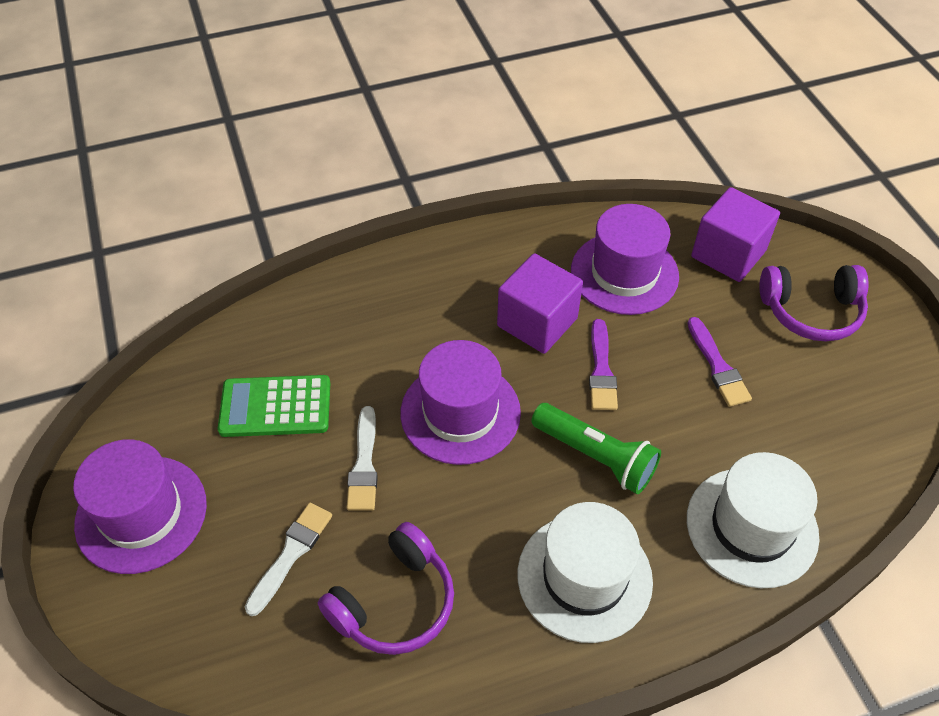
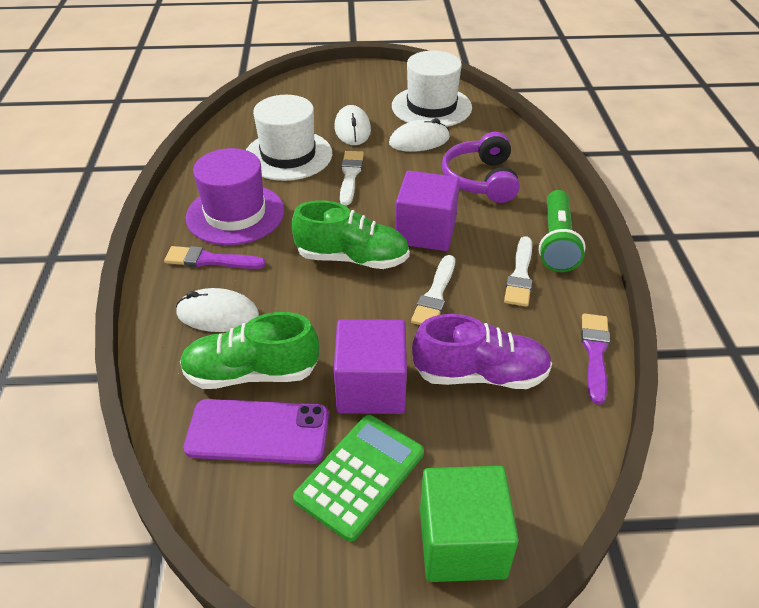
green cube: none = 0 -> [420,466,519,582] = 1
green shoe: none = 0 -> [180,312,319,389] [292,200,410,269] = 2
purple hat: [73,439,207,574] [401,340,521,465] [571,204,679,315] = 3 -> [186,148,284,245] = 1
purple headphones: [318,522,454,655] [759,265,869,341] = 2 -> [442,132,520,203] = 1
purple phone: none = 0 -> [183,399,329,464] = 1
purple shoe: none = 0 -> [412,314,552,389] = 1
white brush: [245,503,332,616] [347,406,378,511] = 2 -> [340,151,364,205] [411,255,455,325] [504,236,532,307] = 3
white mouse: none = 0 -> [176,288,259,332] [335,105,371,145] [389,118,450,152] = 3

